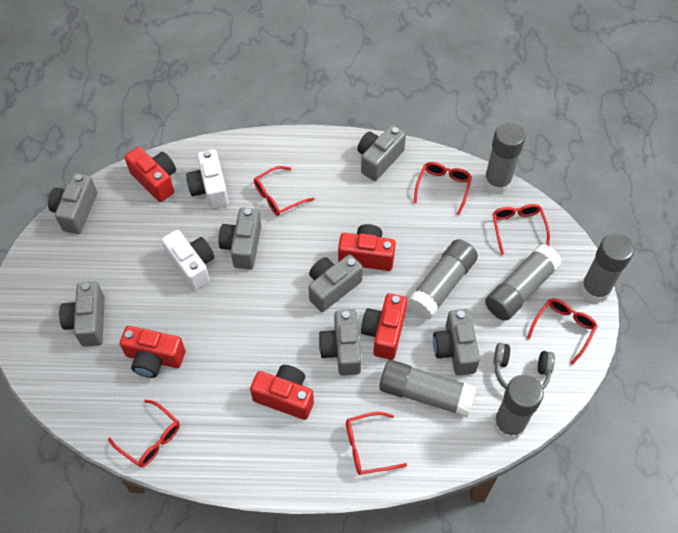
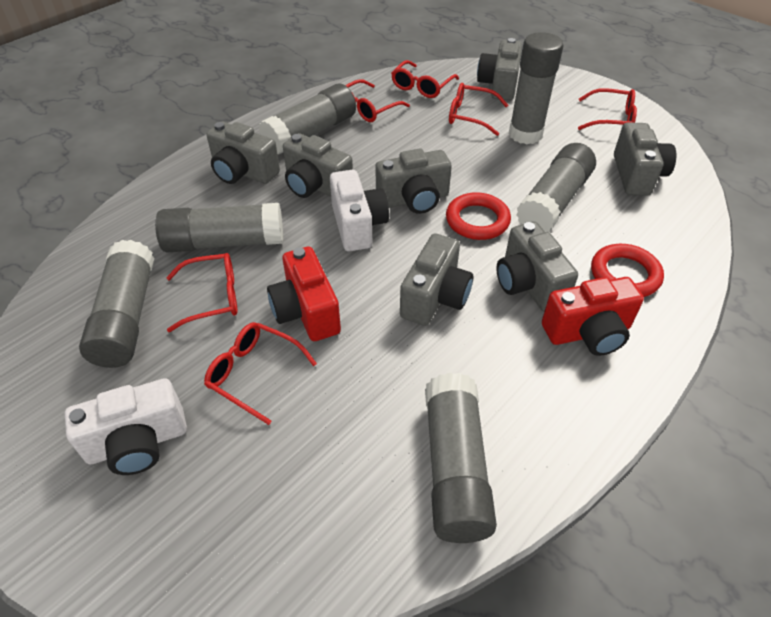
grey headphones: [494,343,555,390] = 1 -> none = 0
red camera: [120,326,186,378] [125,147,176,202] [250,365,314,420] [338,224,396,271] [361,293,407,360] = 5 -> [267,247,341,341] [542,277,644,356] = 2
red ring: none = 0 -> [446,192,511,240] [591,244,664,297] = 2

